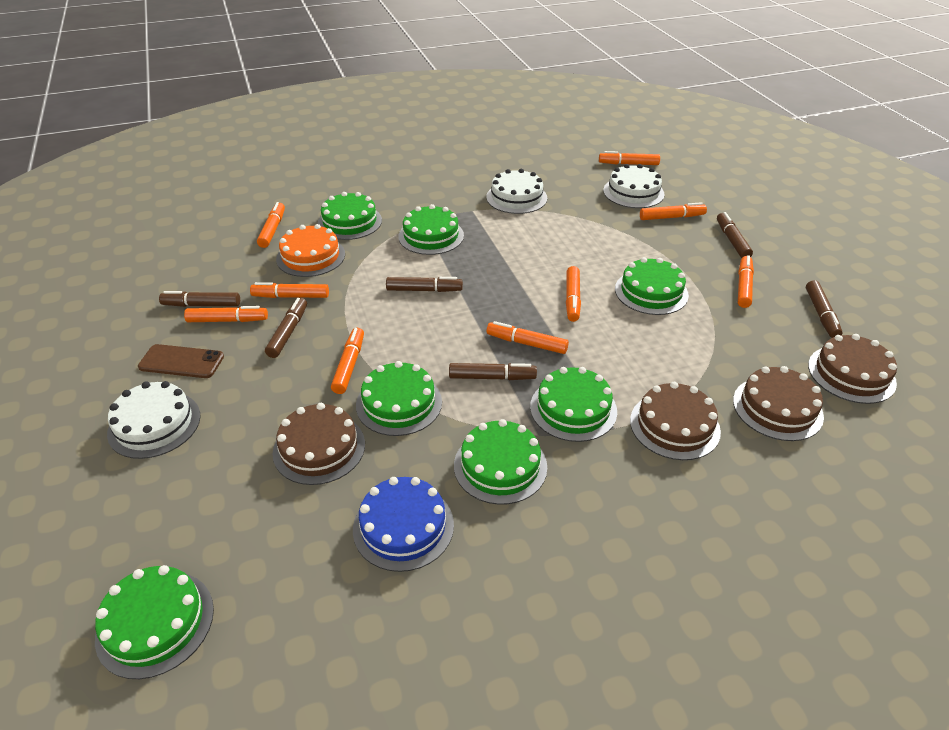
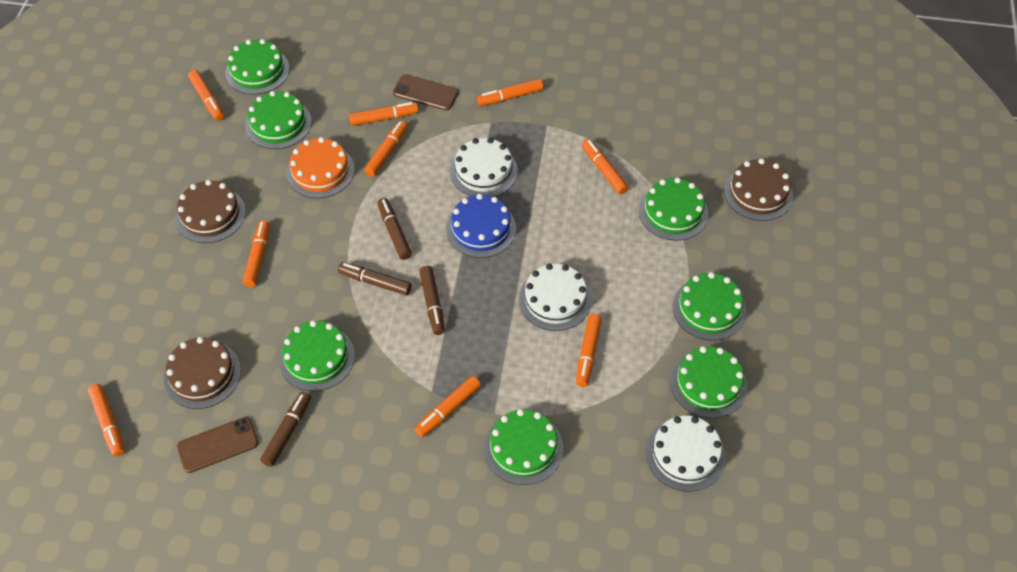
brown cake: [273,403,365,485] [630,382,721,460] [733,366,824,441] [808,334,897,404] = 4 -> [164,337,241,409] [175,180,246,243] [724,159,793,221] = 3
brown marker: [159,291,240,307] [265,298,307,358] [386,277,463,292] [449,363,537,380] [717,212,753,258] [806,280,842,338] = 6 -> [260,392,311,467] [338,262,412,295] [377,198,412,260] [419,266,445,335] = 4
brown phone: [138,344,224,378] = 1 -> [177,417,259,473] [393,74,459,110] = 2

